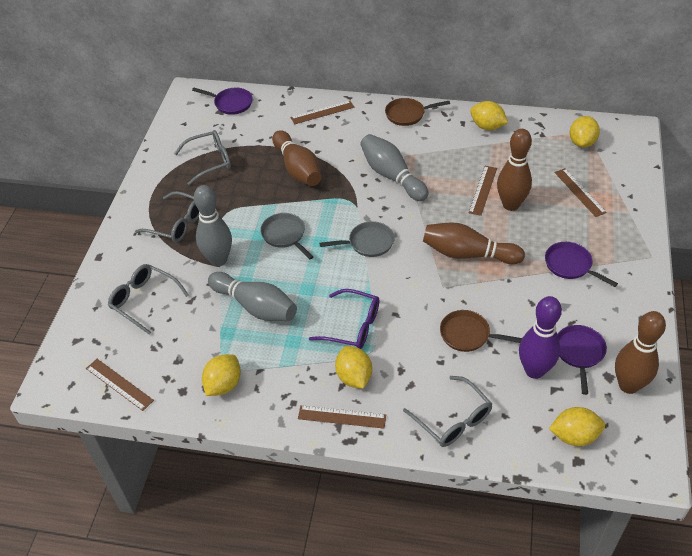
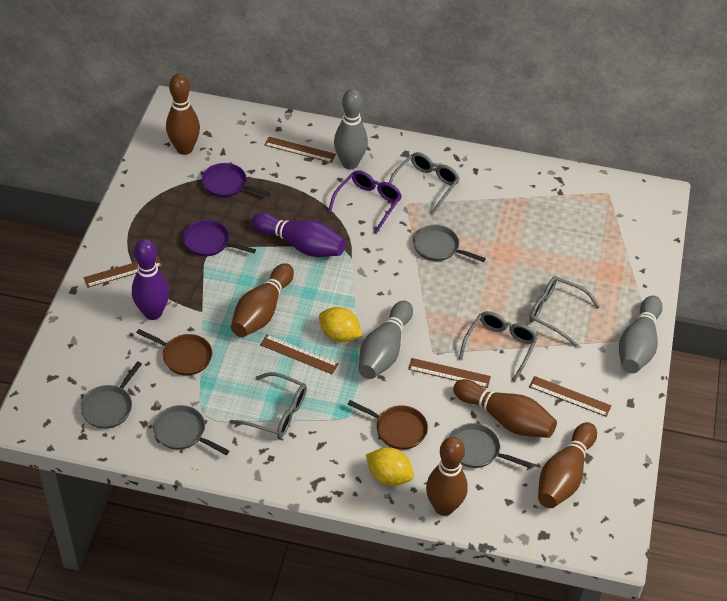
brown bowling pin: [272,130,321,186] [423,222,525,264] [497,129,532,211] [615,311,666,394] = 4 -> [166,74,200,155] [231,263,294,337] [426,437,468,516] [453,379,557,438] [538,422,597,508] = 5
grey pan: [260,213,313,260] [320,221,395,257] = 2 -> [80,361,142,429] [153,405,229,455] [413,225,486,262] [450,423,532,468] = 4
purple bowling pin: [519,296,562,379] = 1 -> [132,239,169,320] [252,213,345,257] = 2
purple pan: [192,88,253,115] [545,242,618,287] [557,325,607,395] = 3 -> [183,220,256,256] [202,163,271,197] = 2
yellow lemon: [202,354,241,396] [335,346,372,389] [470,101,508,130] [549,407,605,446] [570,116,600,148] = 5 -> [319,307,362,342] [366,447,414,486] = 2

